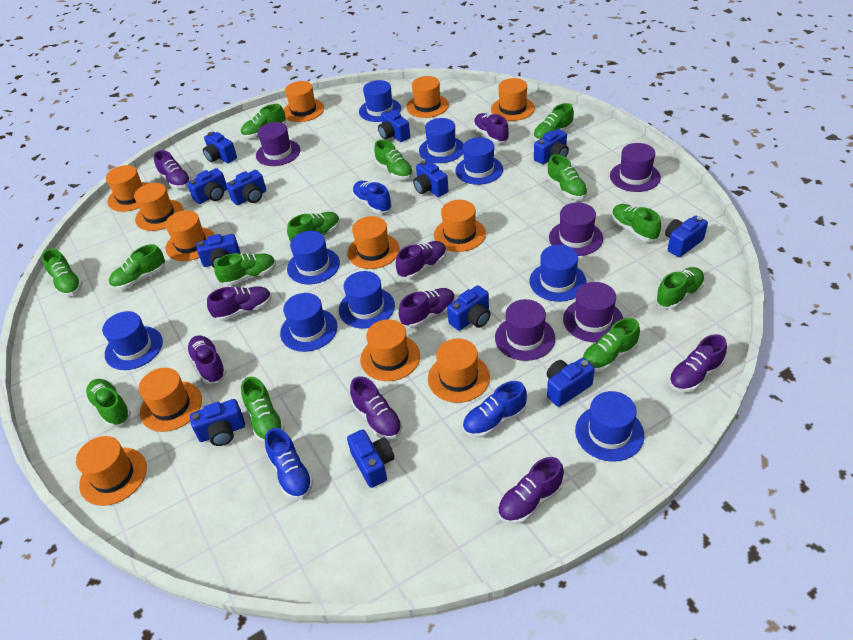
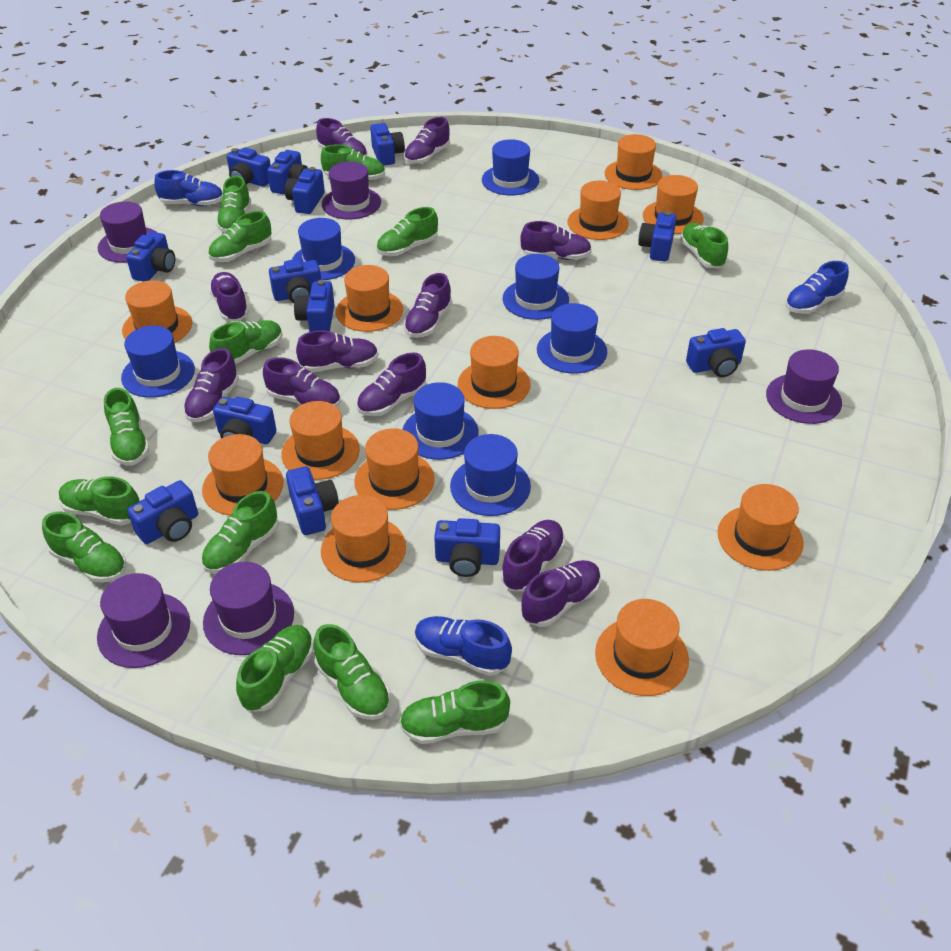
blue camera: [187,168,227,204] [190,399,245,446] [196,234,240,268] [203,132,237,163] [226,170,266,205] [347,429,394,488] [378,109,410,142] [413,160,449,197] [447,285,490,331] [534,129,569,164] [547,358,595,407] [665,216,708,257] = 12 -> [126,231,175,282] [127,480,198,544] [213,397,276,444] [227,147,271,187] [267,150,308,194] [269,259,321,303] [285,167,325,214] [286,466,339,535] [294,280,335,332] [370,123,405,166] [434,518,500,577] [638,211,677,262] [686,328,746,377] = 13
blue hat: [102,311,163,370] [280,293,338,352] [287,231,340,284] [339,271,395,329] [359,80,401,122] [419,118,464,163] [455,137,503,185] [529,245,586,302] [575,391,644,462] = 9 -> [121,326,195,398] [292,218,355,280] [402,382,479,460] [450,434,531,516] [482,139,539,196] [502,254,569,320] [537,303,607,374] = 7
purple shoe: [154,150,191,189] [186,335,227,384] [207,286,272,321] [350,376,402,440] [396,241,447,279] [399,288,455,328] [474,113,509,143] [498,457,564,524] [669,334,727,392] = 9 -> [183,348,239,422] [209,272,249,321] [263,357,341,407] [296,330,379,372] [316,118,367,157] [357,352,426,416] [404,117,450,164] [404,273,452,338] [501,520,565,592] [520,221,592,260] [521,560,601,627] = 11

